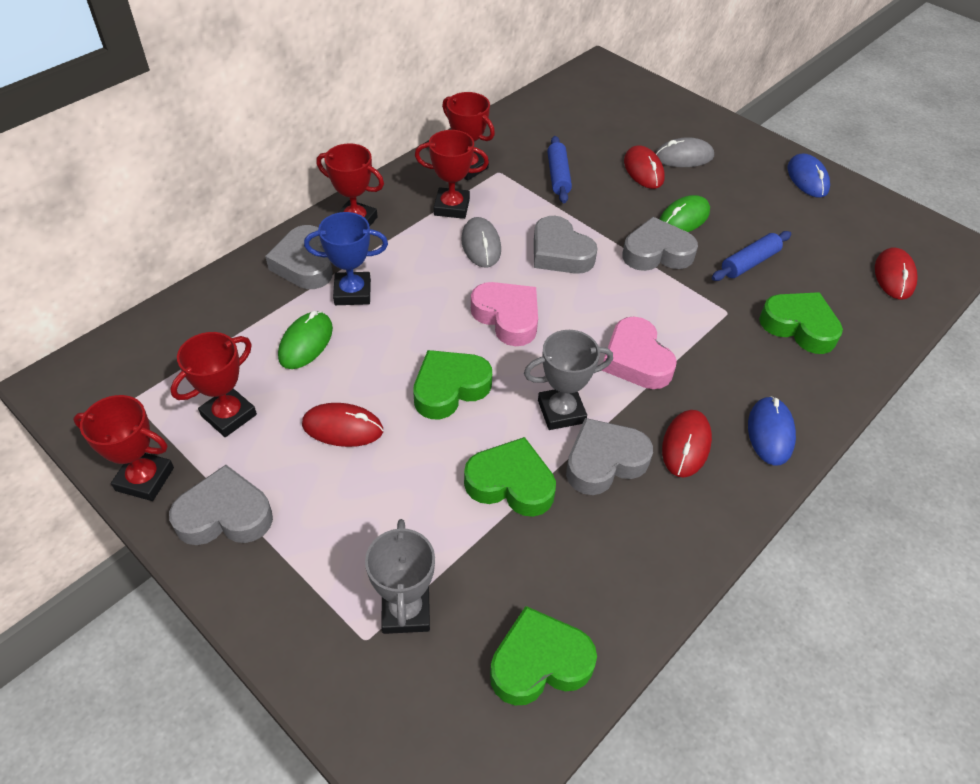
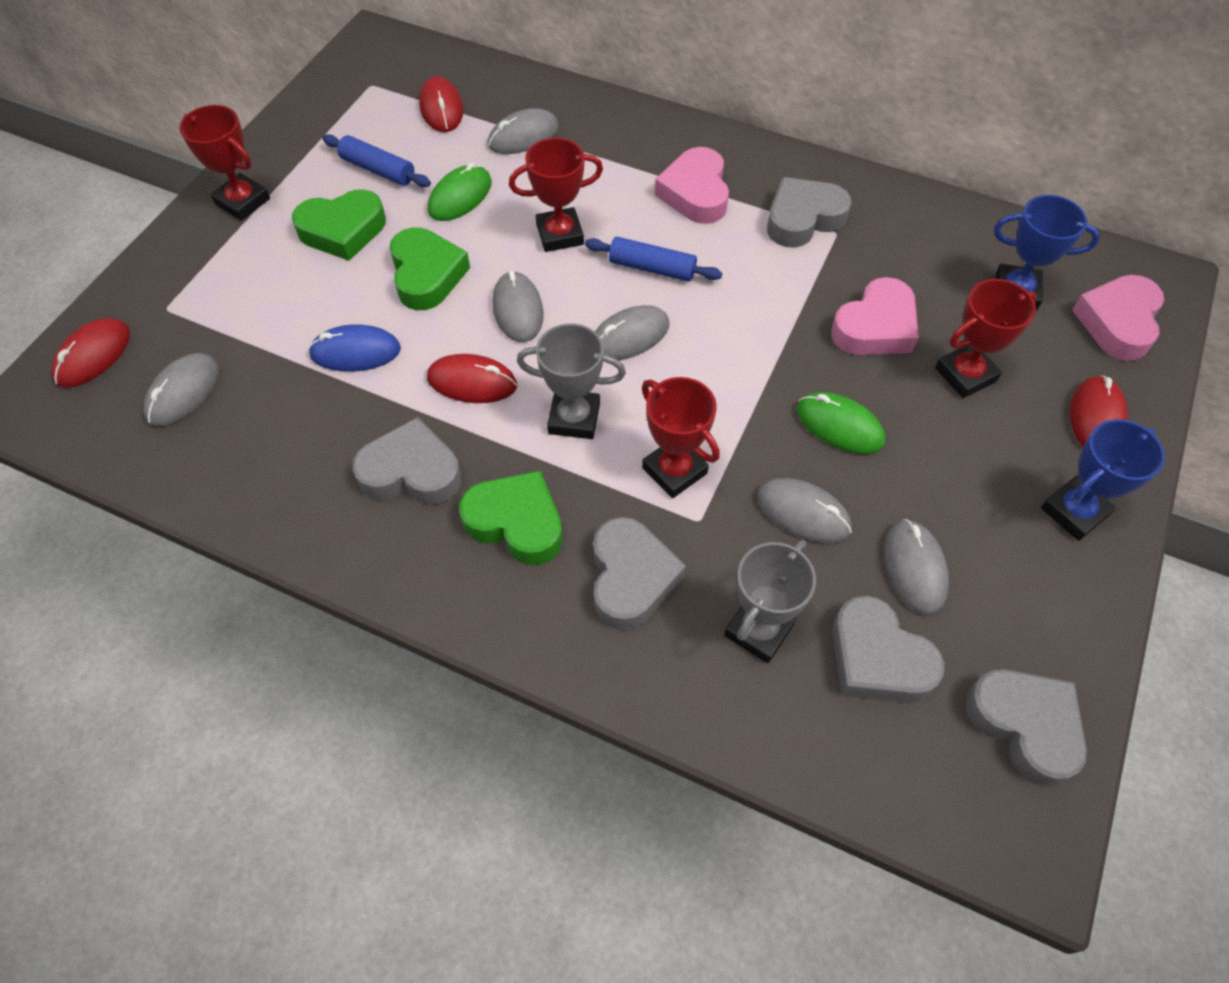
blue mouse: [748,396,796,466] [788,154,830,198] = 2 -> [308,324,401,372] = 1
blue trophy: [304,212,388,305] = 1 -> [994,195,1100,310] [1041,419,1165,541] = 2
green heart: [413,350,492,419] [464,437,556,517] [490,606,597,706] [759,292,843,354] = 4 -> [292,189,386,261] [390,227,470,310] [459,471,563,565] = 3
grey mouse: [461,217,501,267] [655,137,714,167] = 2 -> [143,353,219,426] [488,108,559,154] [492,271,544,342] [595,305,669,360] [757,478,852,543] [884,519,949,615] = 6
pink heart: [471,282,538,346] [602,317,677,389] = 2 -> [655,147,729,224] [831,277,919,355] [1072,275,1164,361] = 3
red trophy: [73,395,174,501] [170,332,257,437] [316,143,384,227] [415,130,489,219] [442,92,495,180] = 5 -> [179,105,270,220] [509,138,603,252] [642,377,720,498] [935,279,1037,398] = 4

